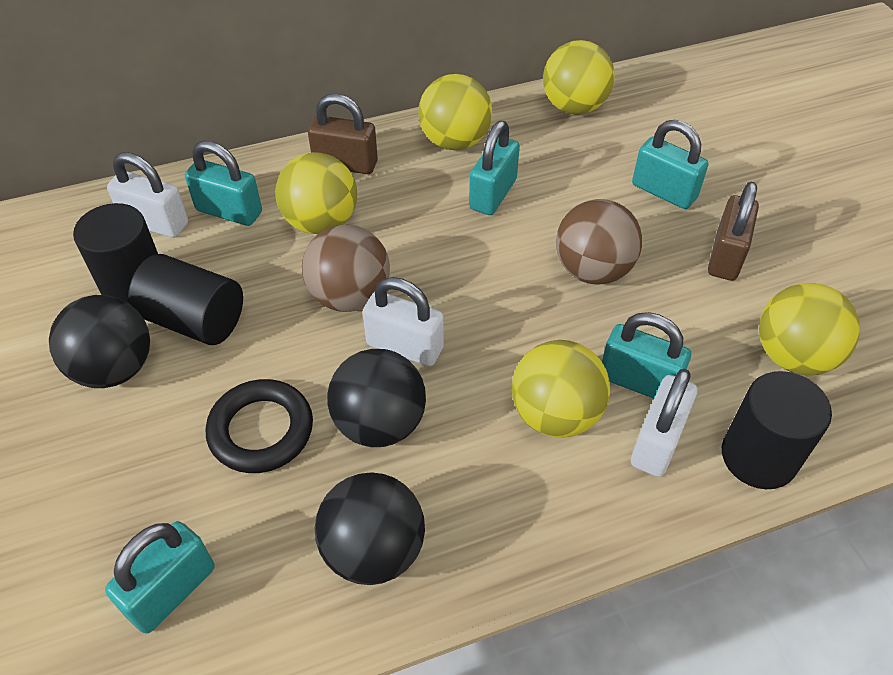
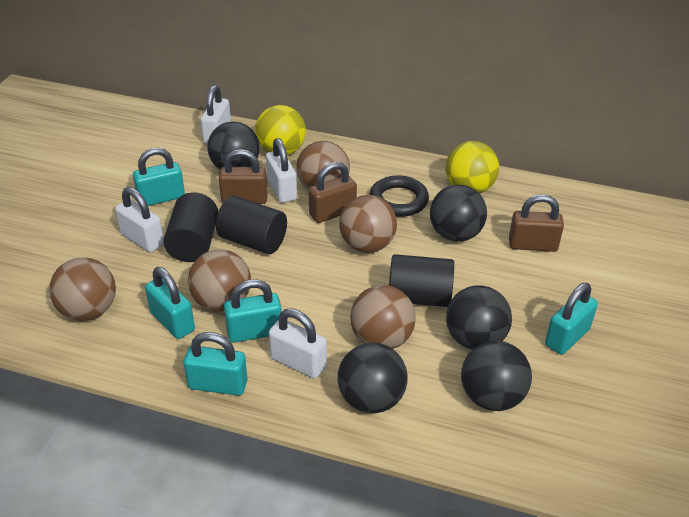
black ball: [49,295,150,388] [315,472,425,585] [327,349,426,447] = 3 -> [207,122,260,170] [338,343,408,413] [430,185,487,242] [446,285,512,350] [461,341,532,411] = 5
brown ball: [302,224,390,312] [556,199,642,284] = 2 -> [49,257,116,321] [188,249,251,312] [296,141,350,190] [339,195,397,253] [350,285,416,349] = 5
brown padlock: [308,94,378,174] [708,182,759,281] = 2 -> [219,149,268,204] [309,162,357,223] [509,194,564,252] = 3
white padlock: [107,152,188,238] [362,277,444,366] [631,369,697,477] = 3 -> [115,187,164,252] [200,85,231,145] [266,138,297,203] [269,308,327,378] = 4
yellow ball: [275,152,357,234] [418,74,492,150] [512,340,610,438] [543,40,615,114] [759,283,860,375] = 5 -> [255,105,306,155] [445,141,499,193] = 2

